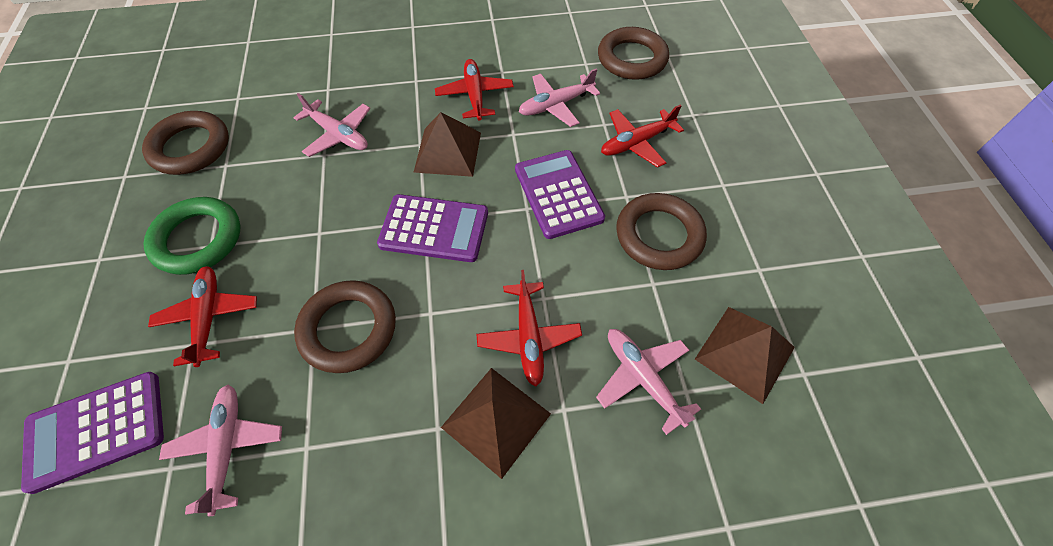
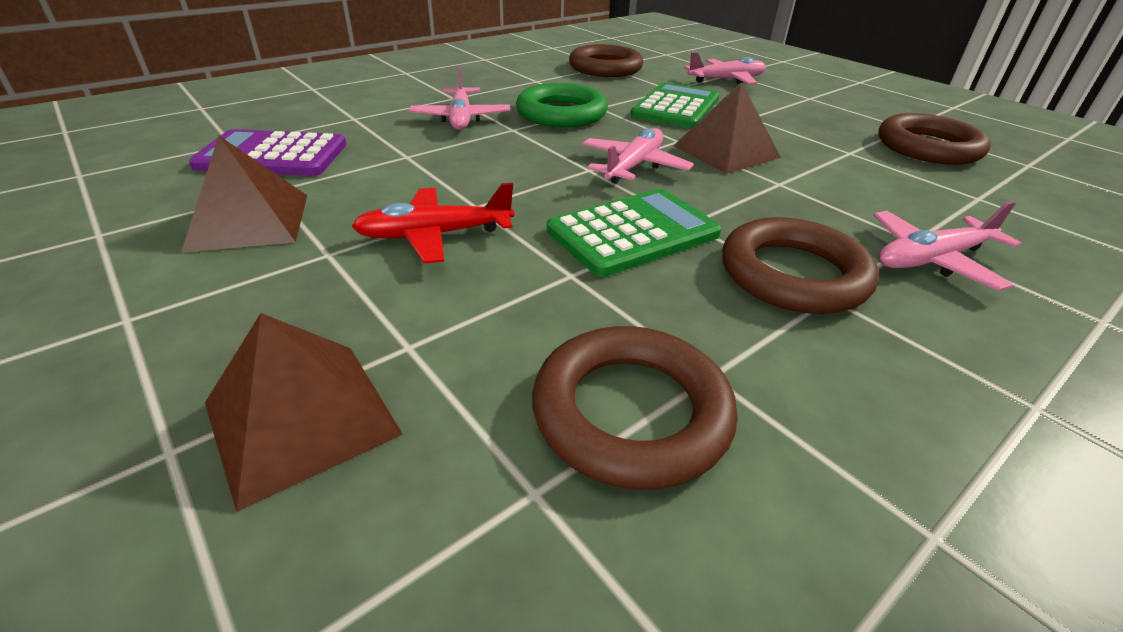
green calculator: none = 0 -> [547,189,722,277] [631,82,719,128] = 2
purple calculator: [21,372,164,494] [377,194,488,262] [515,150,605,239] = 3 -> [189,129,346,176] = 1
red plane: [148,266,257,367] [435,59,514,120] [476,270,582,387] [601,104,684,168] = 4 -> [352,183,514,263] = 1

